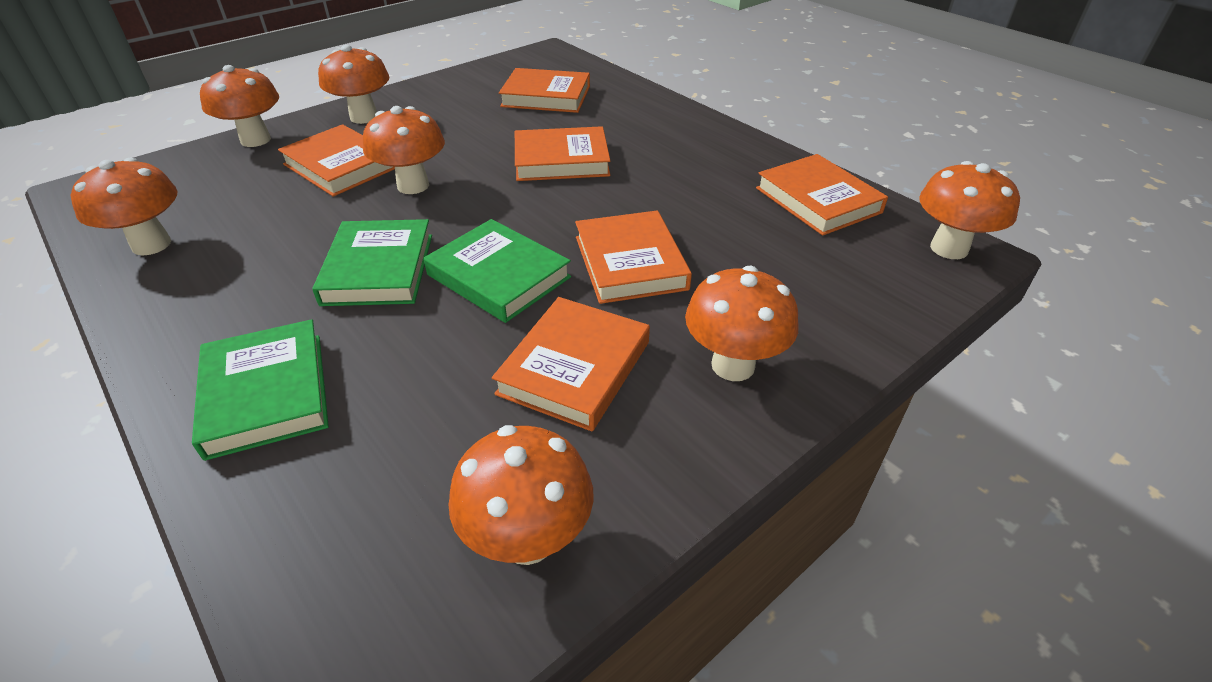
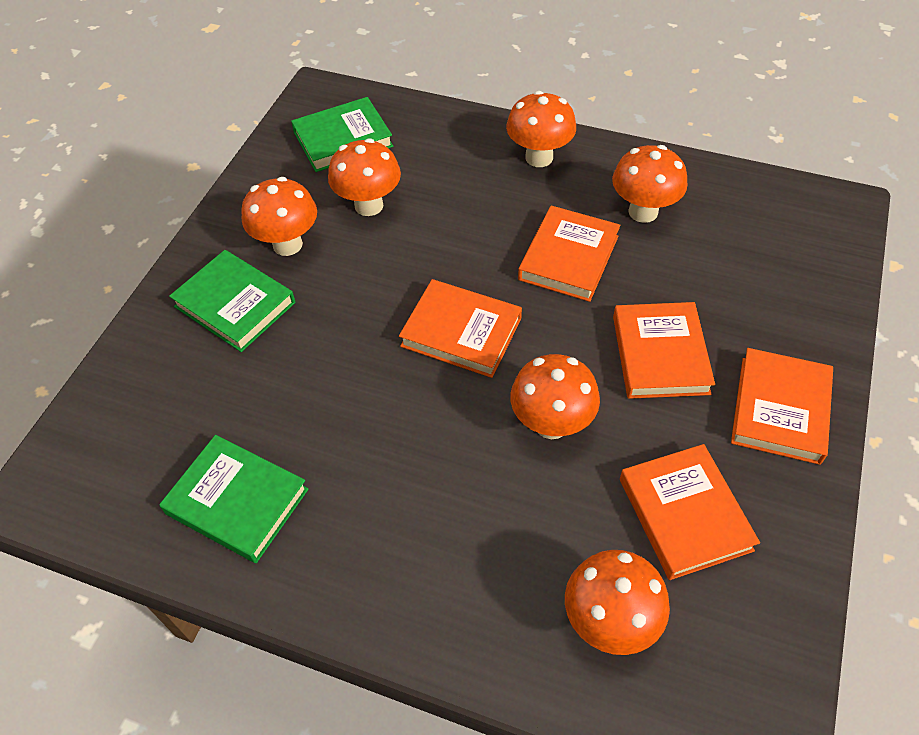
orange book: [278,124,395,197] [492,297,650,431] [499,68,590,113] [515,126,610,181] [575,210,692,304] [756,154,888,236] = 6 -> [399,279,522,378] [518,206,621,302] [613,302,715,399] [620,444,760,580] [731,348,833,465] = 5
orange mushroom: [71,158,178,256] [200,65,279,147] [318,45,390,124] [363,106,445,194] [448,425,593,565] [685,266,799,381] [919,161,1020,259] = 7 -> [241,177,317,256] [328,138,401,216] [506,91,576,167] [510,354,600,439] [565,550,670,655] [612,145,687,223] = 6

